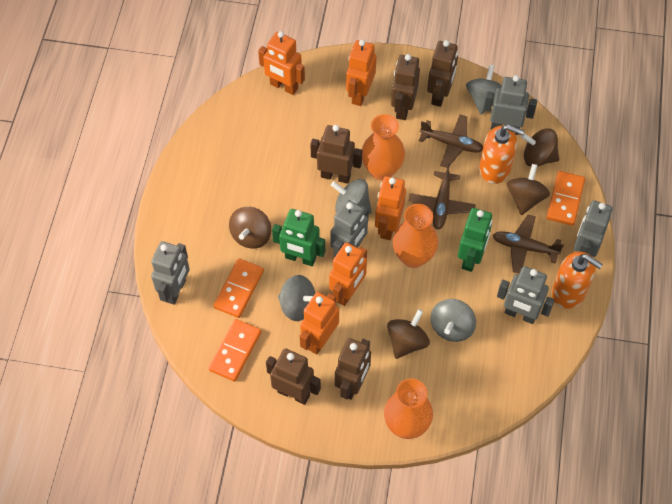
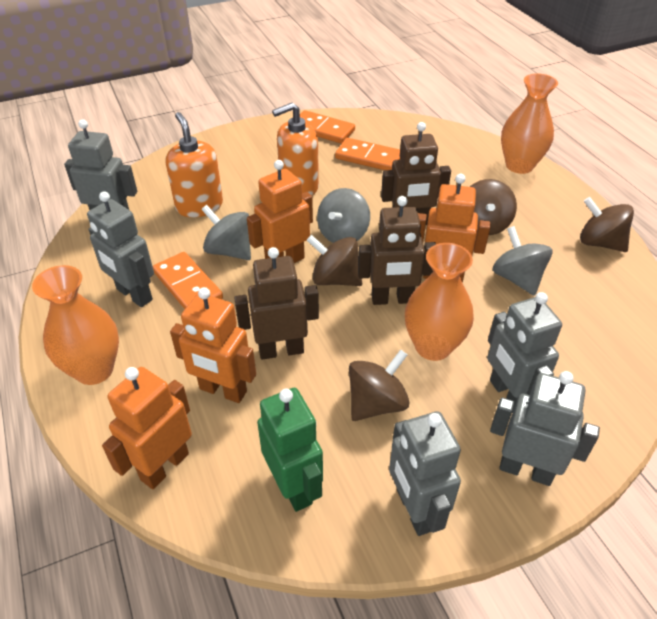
brown plane: [409,163,476,230] [419,115,483,168] [493,215,564,273] = 3 -> none = 0
brown robot: [266,348,321,405] [310,125,362,184] [335,338,371,400] [391,54,420,120] [427,40,458,107] = 5 -> [234,247,319,360] [358,196,436,305] [381,122,451,225] = 3
green robot: [272,209,325,266] [458,208,492,272] = 2 -> [257,388,323,512] = 1
grey spinning top: [278,275,315,321] [331,179,372,214] [431,299,476,342] [466,65,502,114] = 4 -> [201,205,251,260] [317,188,370,243] [492,226,553,296] = 3
orange robot: [258,31,305,95] [300,292,339,354] [329,242,367,306] [346,40,376,106] [375,176,406,240] = 5 -> [102,367,192,489] [170,287,256,403] [247,160,313,263] [418,174,490,283] = 4

